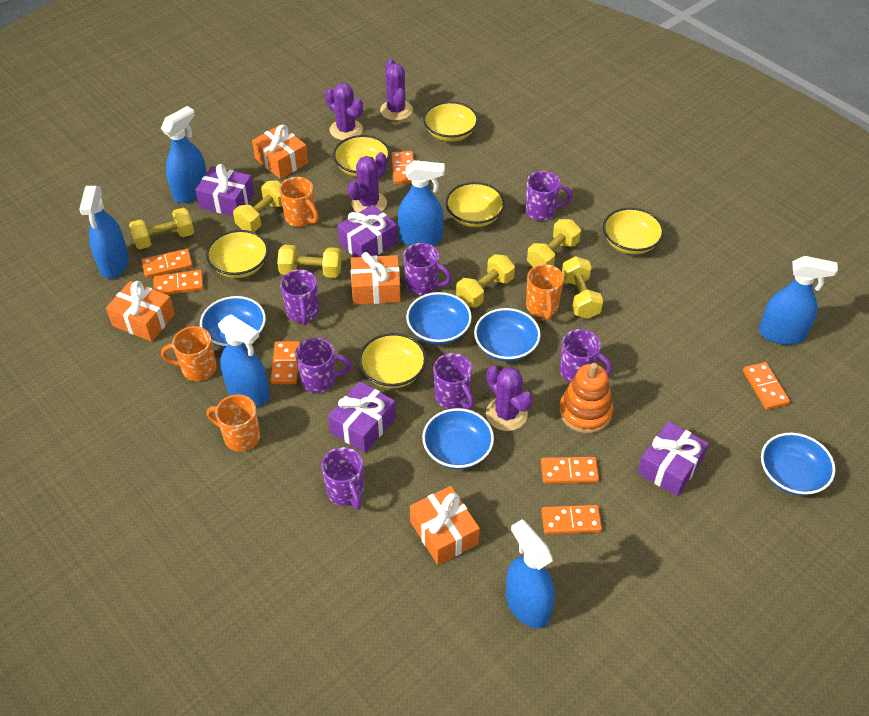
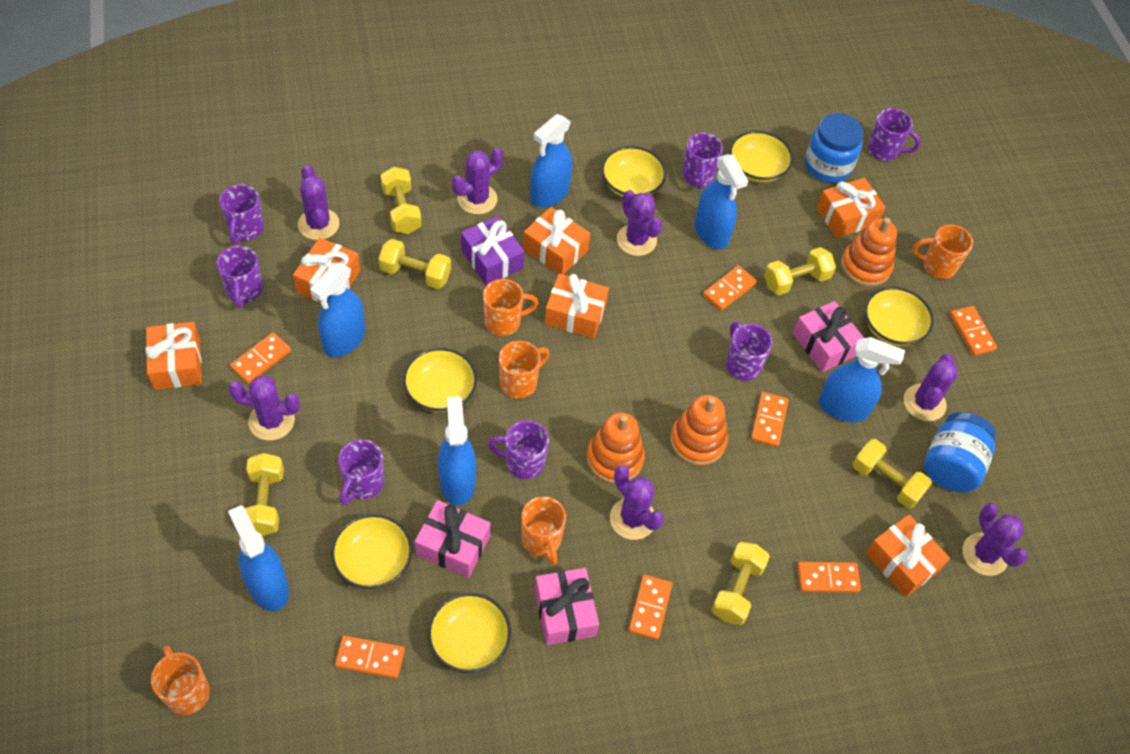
blue bowl: [200,296,266,348] [406,292,472,345] [422,408,494,469] [474,308,541,362] [761,432,836,496] = 5 -> none = 0
blue jar: none = 0 -> [805,113,863,183] [924,412,996,492] = 2
orange gift: [106,281,175,342] [252,125,308,179] [351,252,401,305] [410,486,480,565] = 4 -> [146,322,202,390] [293,238,361,303] [523,207,590,275] [544,274,609,338] [817,178,886,238] [866,515,950,597] = 6
orange mug: [161,326,217,381] [207,395,260,452] [279,177,319,227] [526,264,564,320] = 4 -> [151,646,210,715] [483,279,538,336] [499,341,550,399] [521,496,566,565] [912,224,973,279] = 5
orange stacking toy: [559,363,613,434] = 1 -> [587,413,645,484] [670,395,728,466] [841,217,897,287] = 3
pink gift: none = 0 -> [415,500,491,578] [534,568,599,645] [793,301,864,372] = 3
purple cactus: [325,83,363,140] [348,152,387,213] [380,59,413,121] [486,366,533,431] = 4 -> [228,375,300,440] [298,165,340,240] [452,148,503,214] [610,465,664,540] [617,190,662,256] [904,354,958,421] [963,503,1028,576] = 7
purple gift: [195,164,254,216] [328,381,396,453] [337,205,398,257] [637,421,709,496] = 4 -> [461,216,524,285] = 1

